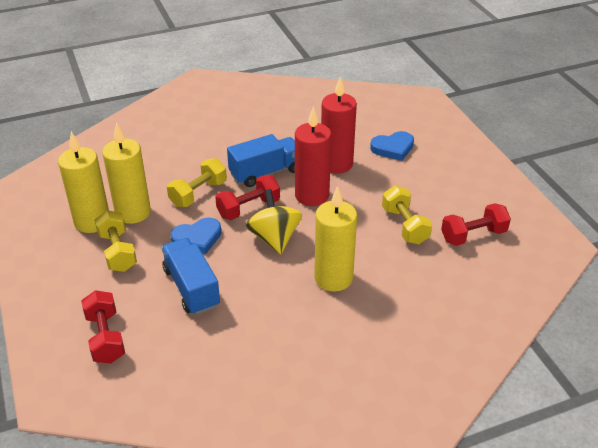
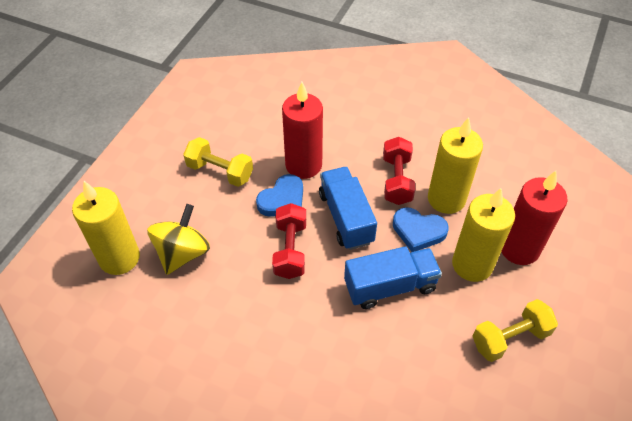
red dumbbell: [81,290,125,364] [215,175,280,220] [441,203,511,246] = 3 -> [272,203,306,279] [383,137,415,205] = 2
yellow dumbbell: [95,210,137,272] [167,158,227,207] [382,185,432,244] = 3 -> [183,137,253,187] [472,299,558,362] = 2

